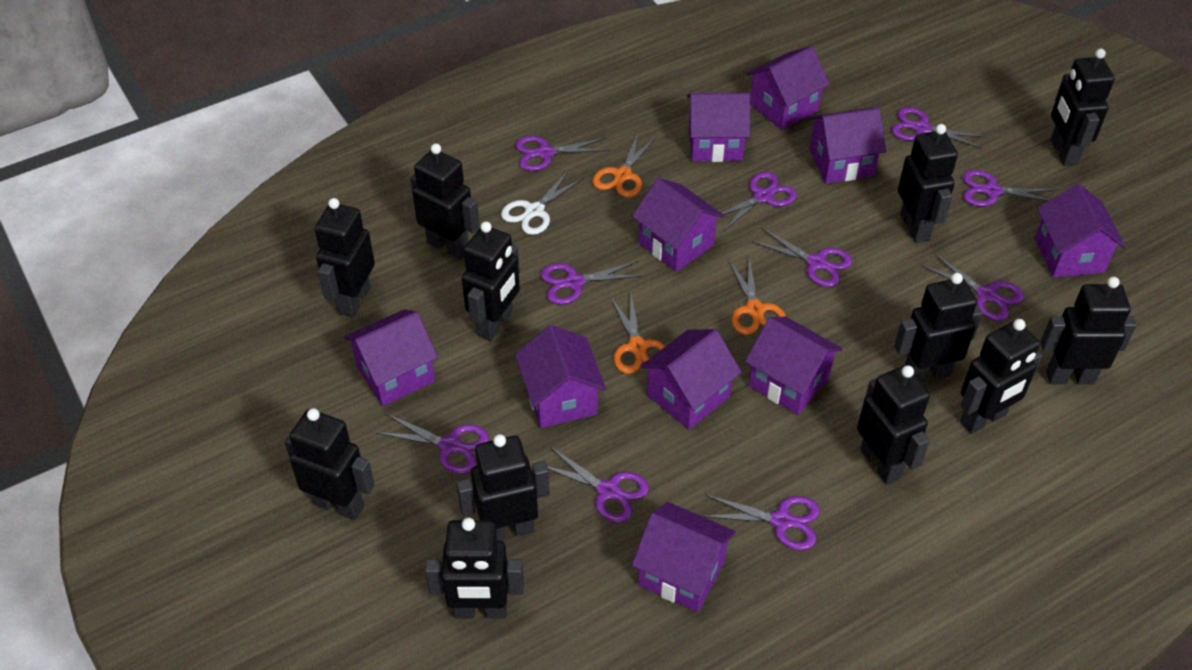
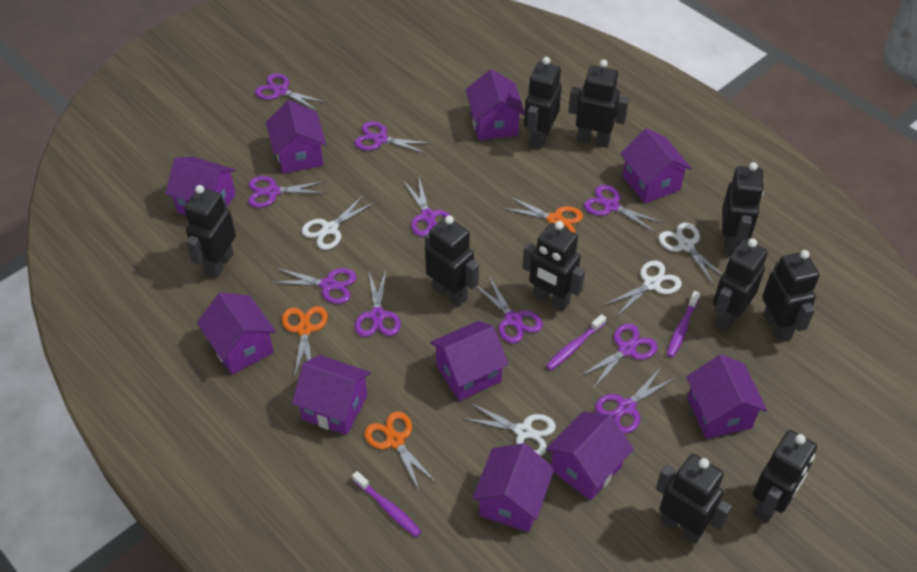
black robot: [284,408,375,520] [315,198,375,318] [410,143,480,260] [425,517,524,619] [456,434,550,541] [462,222,520,341] [857,365,930,485] [894,273,983,382] [898,124,958,243] [960,319,1042,434] [1040,277,1137,384] [1050,49,1115,166] = 12 -> [184,185,236,278] [425,215,479,307] [523,221,585,311] [524,57,562,150] [568,59,629,148] [656,454,732,544] [713,238,768,331] [722,162,764,255] [753,430,817,523] [762,250,820,343] = 10
purple toothbrush: none = 0 -> [352,471,422,537] [546,314,606,370] [666,291,700,358] = 3
white scissors: [501,170,584,235] = 1 -> [301,195,376,250] [462,402,556,456] [604,260,682,317] [658,222,723,286] = 4

